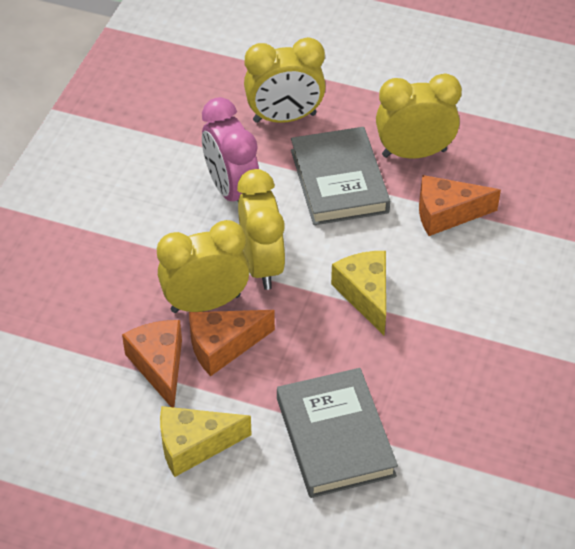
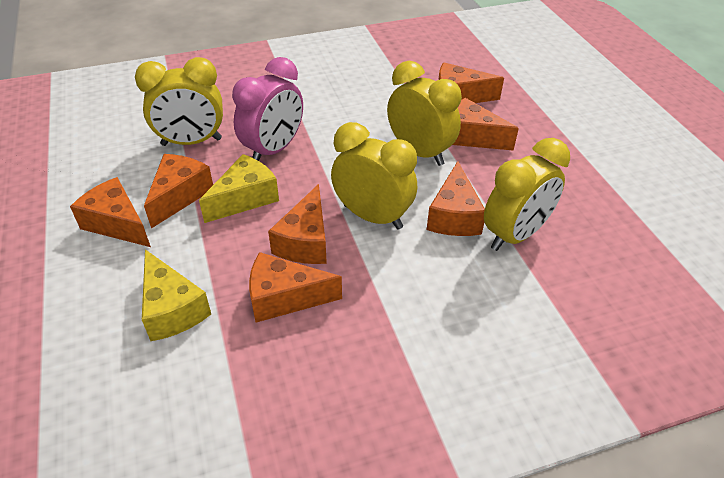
grey book: [277,368,398,498] [291,127,390,225] = 2 -> none = 0
orange cheese: [122,320,182,407] [189,310,275,376] [419,175,501,236] = 3 -> [70,177,151,247] [144,154,213,229] [249,252,342,323] [268,184,327,264] [427,161,485,236] [438,63,504,103] [453,98,519,151] = 7

